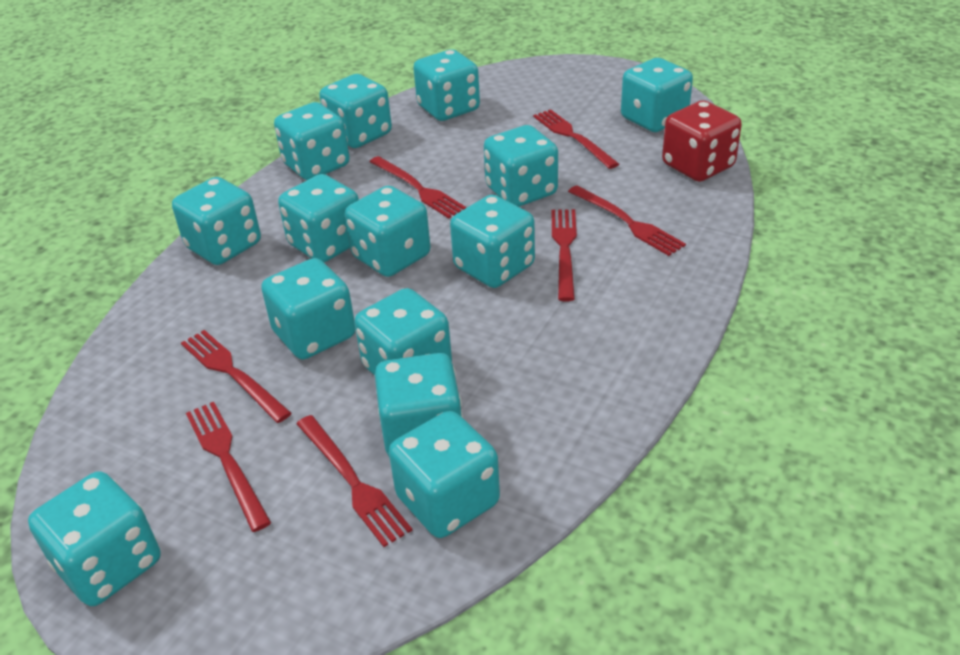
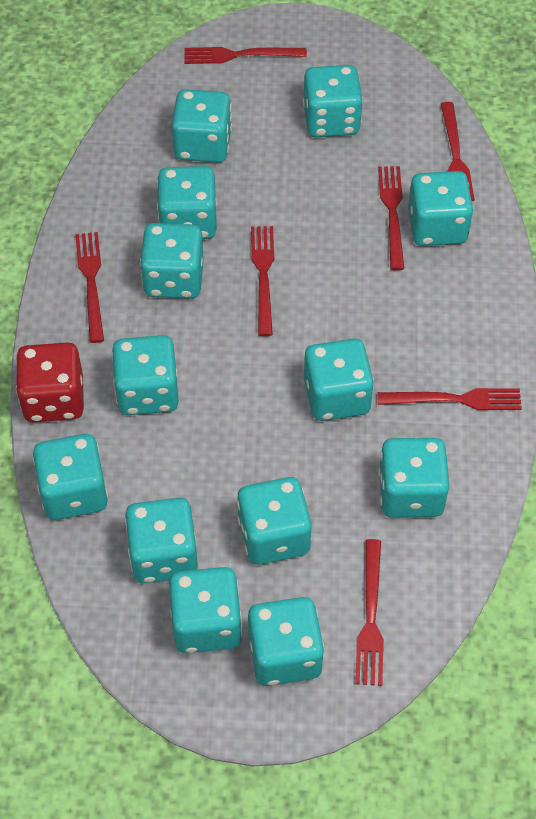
turquoise dice: [28,471,160,606] [172,177,261,265] [261,258,355,360] [274,102,350,180] [278,174,359,262] [319,74,392,148] [345,186,431,277] [354,288,452,376] [375,353,463,458] [389,411,500,538] [413,49,480,121] [450,195,535,288] [484,125,558,207] [621,58,693,132] = 14 -> [33,434,108,520] [112,335,179,415] [125,498,198,583] [140,223,204,299] [157,166,217,239] [169,567,242,653] [172,89,232,163] [237,477,312,565] [248,597,324,686] [303,65,363,137] [304,339,374,421] [378,438,449,518] [408,171,474,246] = 13

